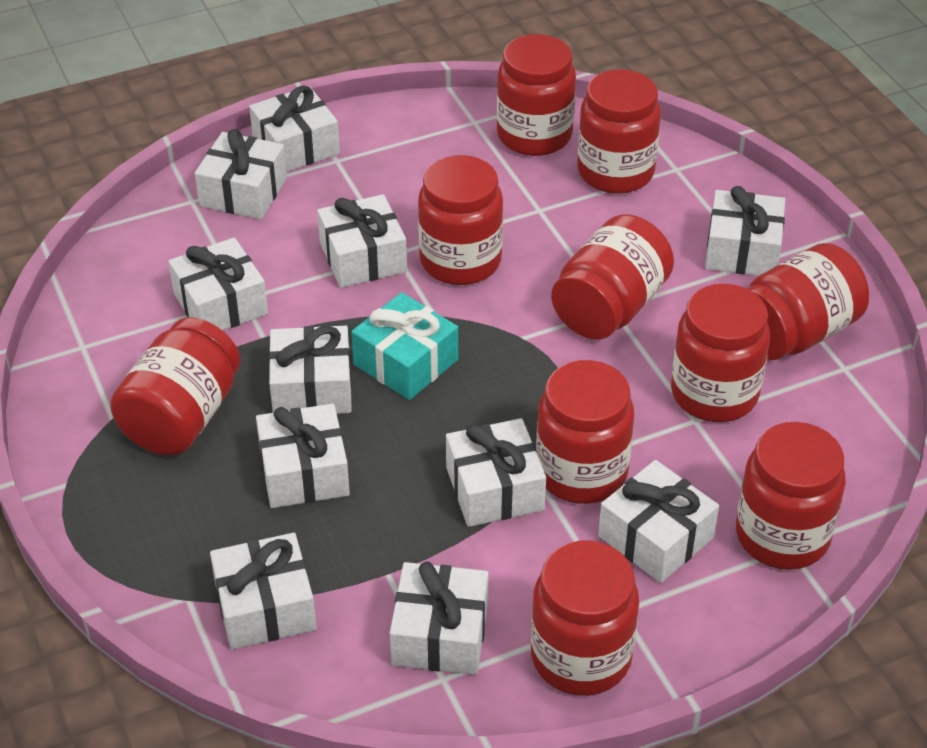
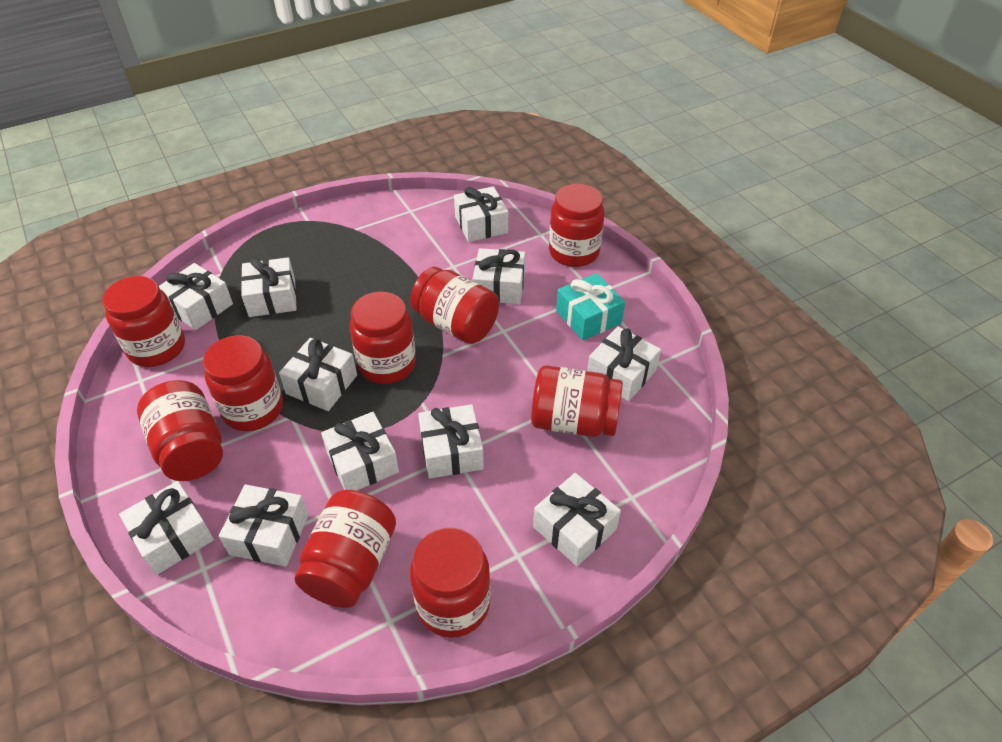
red jar: [110,317,240,455] [418,155,503,285] [497,34,576,156] [531,541,639,696] [536,360,634,504] [551,214,674,339] [577,69,661,194] [671,284,770,422] [736,422,846,570] [747,243,869,360] = 10 -> [102,276,185,367] [137,380,223,481] [203,335,283,431] [294,490,396,608] [350,292,416,384] [410,267,499,344] [410,528,491,638] [531,365,623,437] [549,184,605,267] = 9

